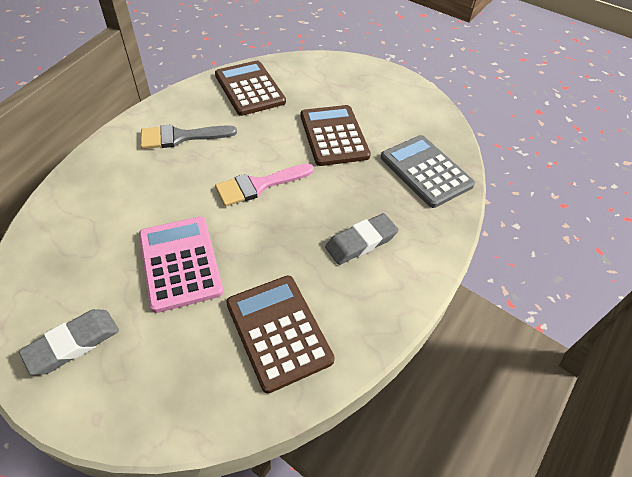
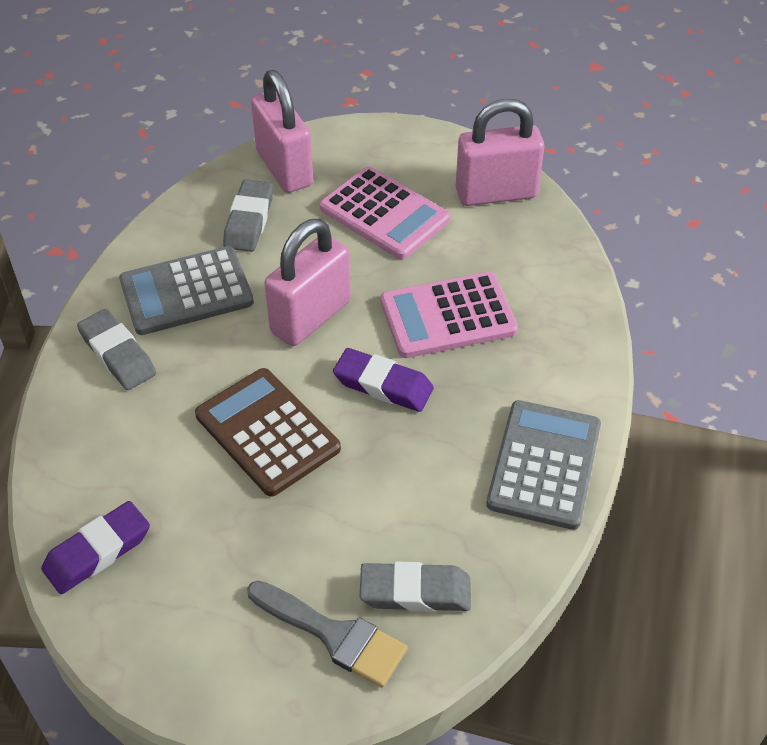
brown calculator: [215,61,286,116] [226,276,335,394] [300,105,371,166] = 3 -> [195,368,341,497] = 1
grey calculator: [381,135,475,208] = 1 -> [119,246,254,335] [486,400,601,530] = 2
grey eraser: [19,309,119,375] [325,213,399,265] = 2 -> [77,309,156,390] [223,179,273,252] [360,561,471,612] = 3
pink brush: [215,164,314,206] = 1 -> none = 0
pink calculator: [139,217,224,313] = 1 -> [320,166,450,259] [381,272,518,358] = 2
pink padlock: none = 0 -> [251,70,313,193] [264,219,351,346] [456,99,544,206] = 3
purple eraser: none = 0 -> [41,501,150,594] [333,348,434,412] = 2

